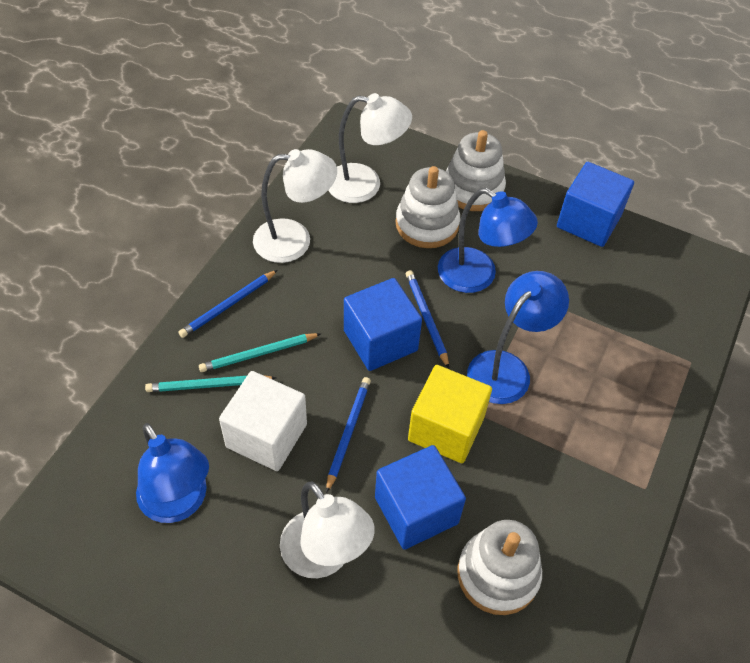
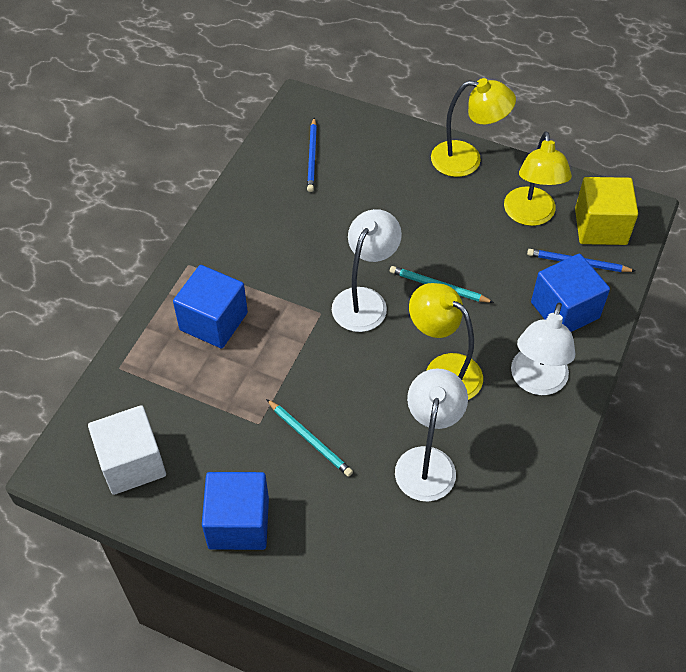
blue lamp: [136,423,209,523] [438,188,538,293] [467,271,569,404] = 3 -> none = 0
blue pencil: [178,270,278,338] [326,377,371,493] [406,270,449,368] = 3 -> [307,118,317,192] [527,249,635,272] = 2
white stacking toy: [396,166,460,248] [446,130,506,211] [458,520,542,615] = 3 -> none = 0
yellow lamp: none = 0 -> [409,283,483,400] [431,78,516,177] [504,131,572,226] = 3

